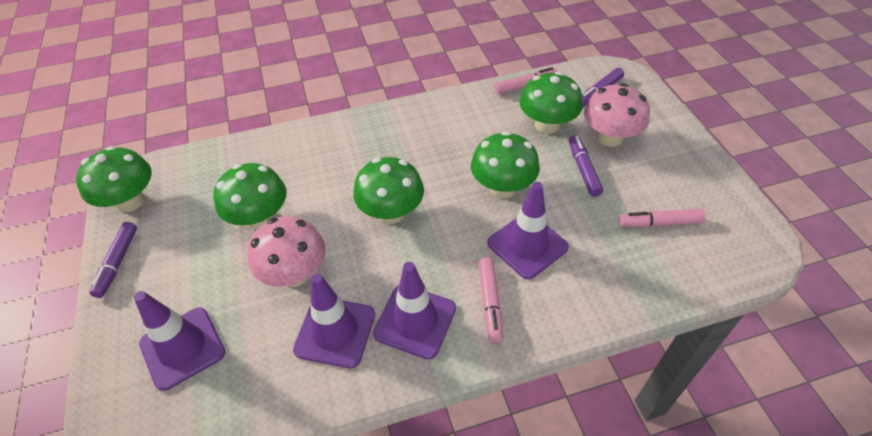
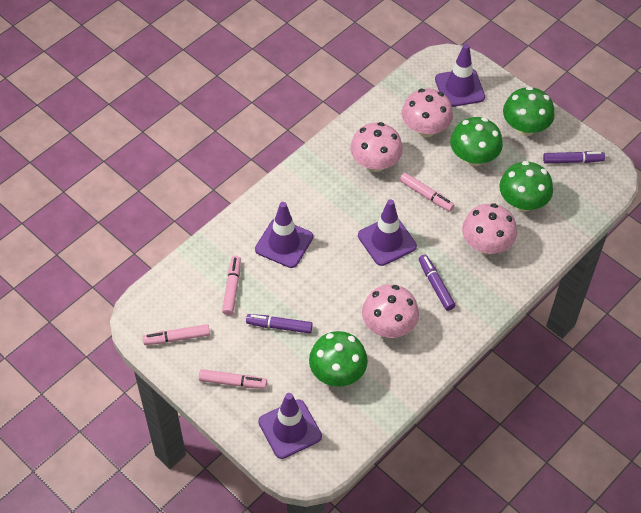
green mushroom: [76,146,152,212] [213,163,287,230] [353,157,424,224] [471,131,540,198] [520,72,583,134] = 5 -> [309,331,368,387] [450,117,503,166] [499,161,553,212] [503,86,555,136] = 4
pink marker: [479,258,503,343] [494,67,558,94] [619,209,706,227] = 3 -> [143,324,210,345] [199,369,267,389] [222,256,241,315] [400,173,455,212] = 4
pink mushroom: [247,216,326,287] [584,83,650,147] = 2 -> [350,122,403,172] [362,285,419,338] [402,88,453,137] [462,203,517,254] = 4

